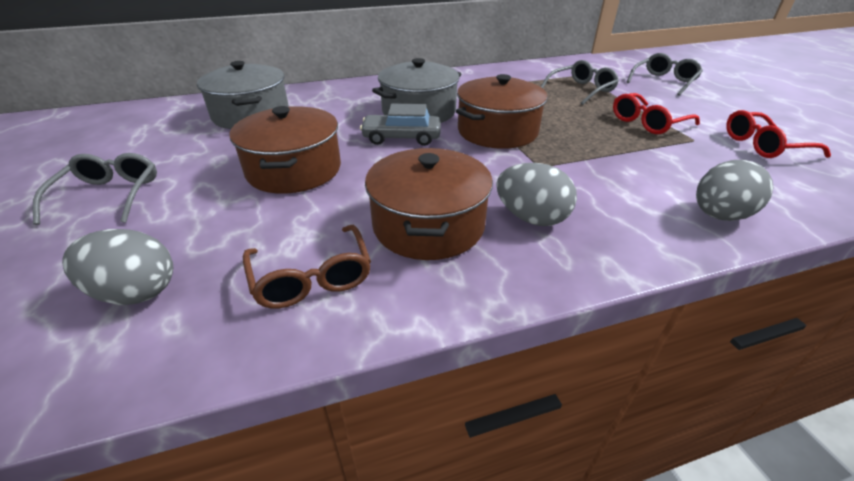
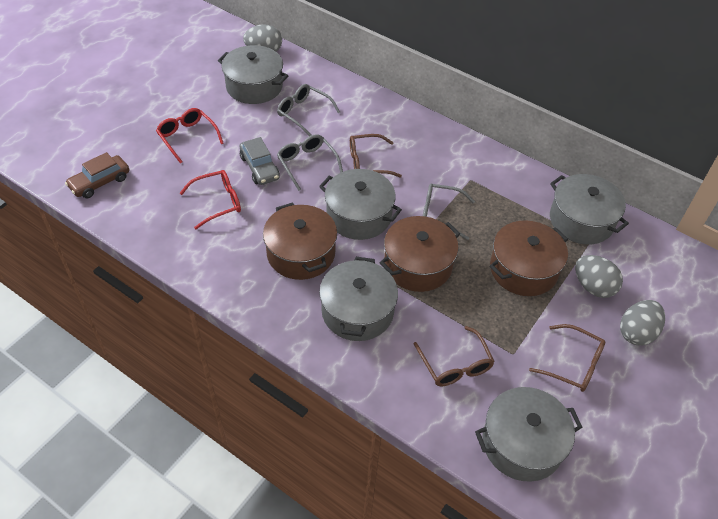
brown car: none = 0 -> [65,152,129,198] = 1
brown glasses: [243,225,371,308] = 1 -> [350,134,402,178] [414,326,495,387] [529,324,605,392] = 3
grey pot: [197,61,289,129] [372,58,461,123] = 2 -> [218,45,288,104] [319,169,402,240] [319,257,398,341] [475,387,583,482] [550,174,629,244] = 5

